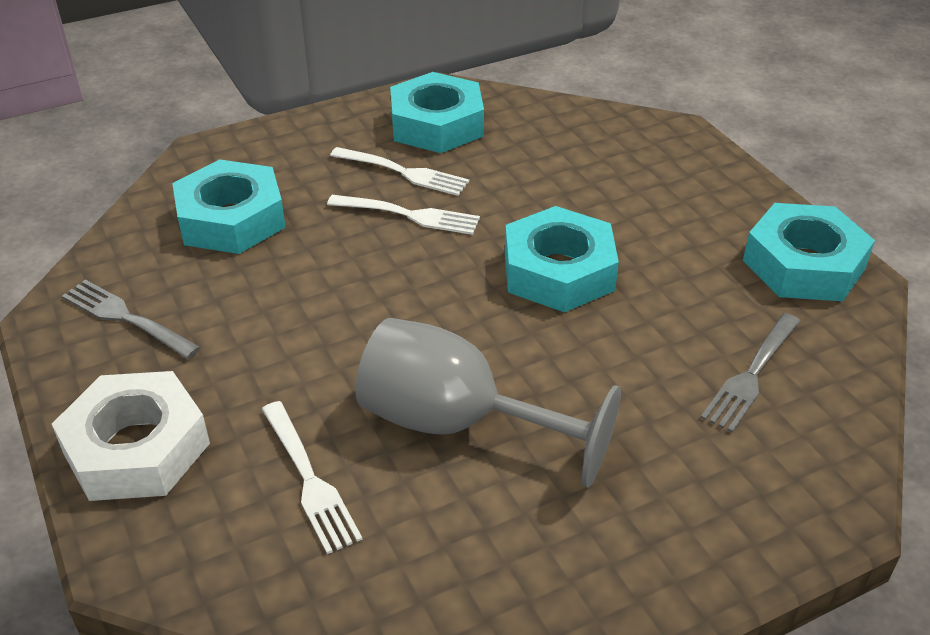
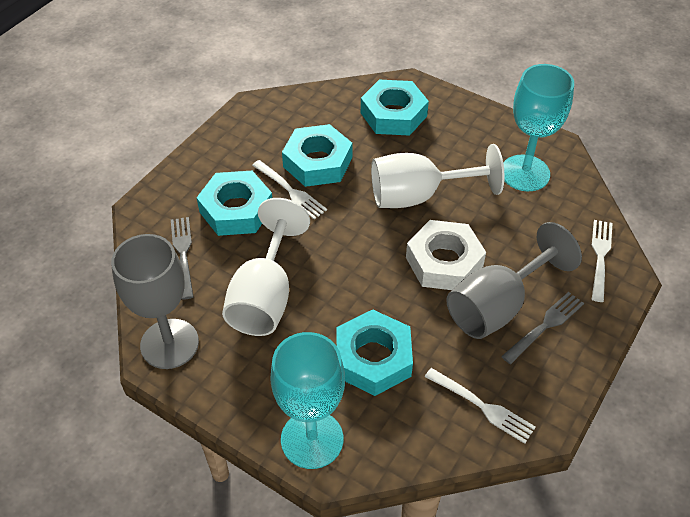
grey goblet: [356,318,621,488] = 1 -> [111,234,199,369] [446,222,582,339] = 2
turquoise goblet: none = 0 -> [270,332,345,469] [503,64,574,191] = 2
white goblet: none = 0 -> [222,198,310,336] [371,144,505,208] = 2

